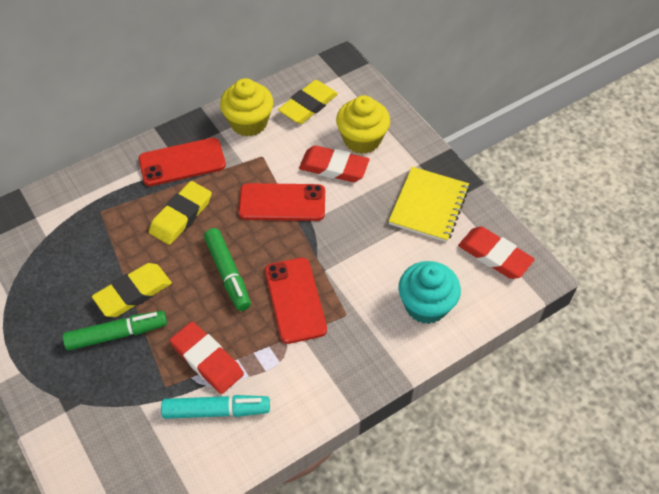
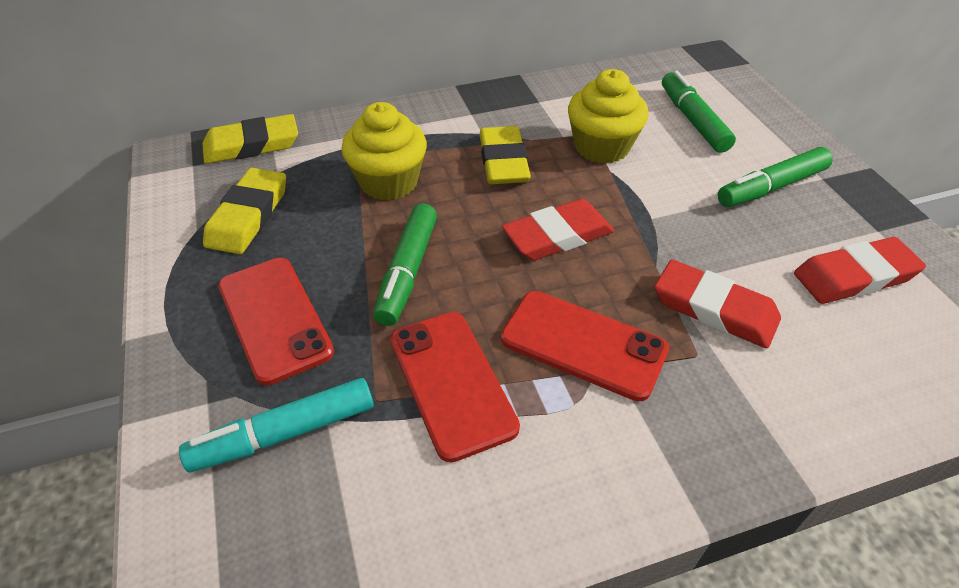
green marker: [63,311,167,351] [204,228,251,311] = 2 -> [373,203,437,326] [662,71,736,153] [718,147,833,207] = 3
turquoise cupcake: [398,261,461,324] = 1 -> none = 0
yellow notebook: [388,167,469,242] = 1 -> none = 0

